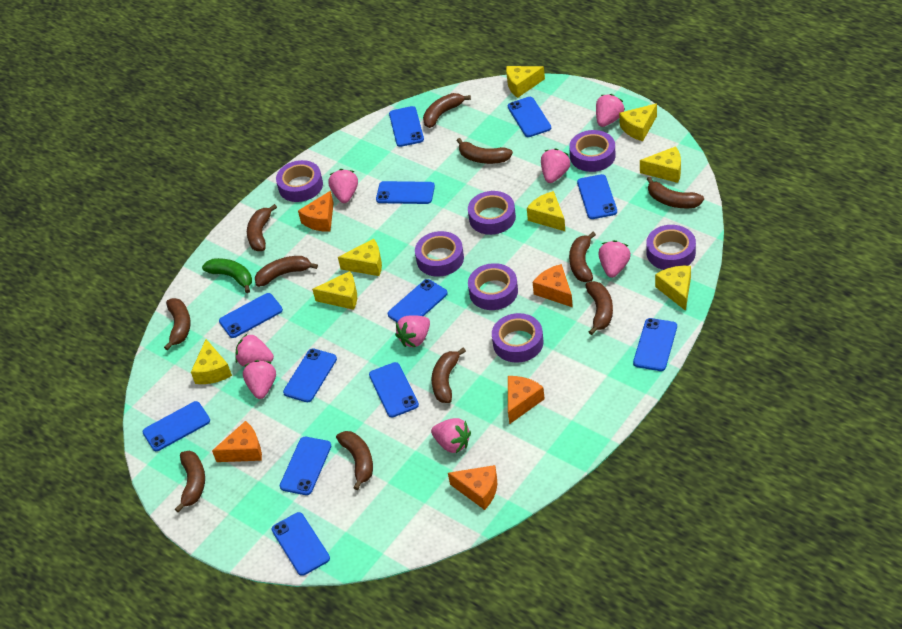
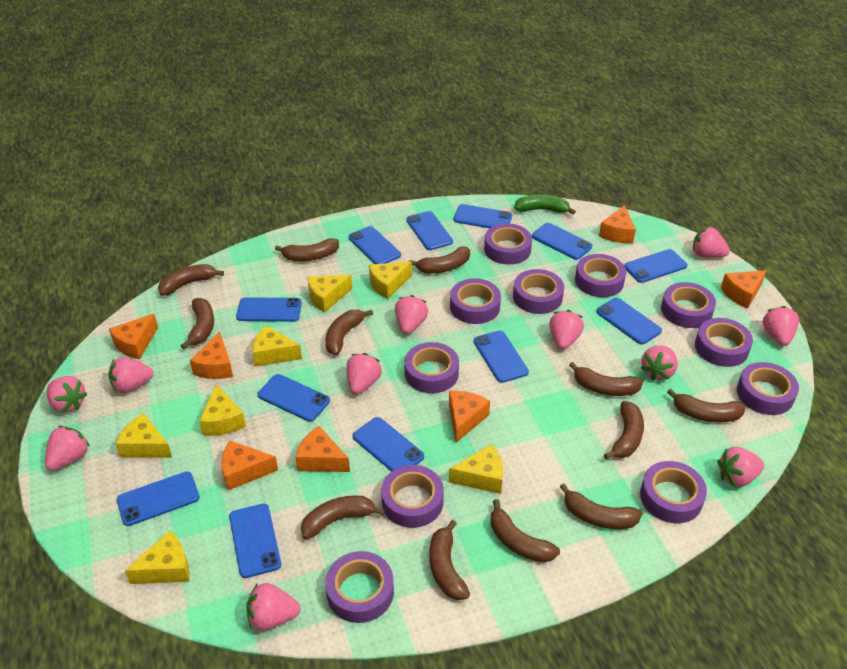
brown banana: [164,298,191,350] [175,451,205,512] [247,204,277,251] [255,256,318,287] [336,431,373,490] [423,93,471,128] [432,347,466,403] [457,138,513,164] [569,232,596,282] [585,281,613,335] [647,177,704,208] = 11 -> [158,264,224,296] [181,298,214,349] [275,238,339,261] [301,496,385,539] [326,309,373,355] [409,247,470,273] [429,520,470,600] [491,499,560,563] [560,484,643,529] [569,362,643,396] [604,401,644,460] [667,389,746,422] = 12
orange cheese: [212,421,262,462] [298,191,334,231] [448,465,497,510] [508,376,545,424] [533,264,573,307] = 5 -> [109,314,158,359] [190,332,233,379] [222,441,278,490] [296,426,350,472] [449,391,490,443] [599,205,636,243] [721,270,767,309] = 7
pink strawberry: [235,334,274,367] [243,360,276,399] [328,169,358,203] [395,315,430,347] [431,418,471,453] [541,148,570,183] [596,94,625,127] [598,240,631,278] = 8 -> [45,426,90,471] [47,376,87,413] [108,357,153,393] [246,583,301,630] [346,353,382,394] [395,295,428,334] [549,310,584,350] [641,345,678,380] [693,227,730,258] [717,447,764,487] [763,306,799,346] = 11
purple tape: [276,160,323,202] [415,231,464,277] [468,191,516,235] [468,263,518,310] [492,313,543,362] [569,130,616,172] [646,225,696,270] = 7 -> [325,551,394,623] [381,465,444,528] [404,342,459,393] [450,278,501,324] [484,224,532,265] [513,269,564,314] [575,254,626,297] [640,461,707,523] [661,282,716,328] [695,318,753,367] [737,362,799,415] = 11
yellow cheese: [191,339,232,384] [312,271,357,310] [338,239,382,276] [506,66,545,98] [527,191,565,231] [619,103,657,141] [640,146,681,183] [655,266,691,311] = 8 -> [116,413,172,458] [125,531,190,584] [199,384,246,436] [253,325,302,367] [308,275,352,313] [369,262,412,299] [449,444,503,494] = 7

